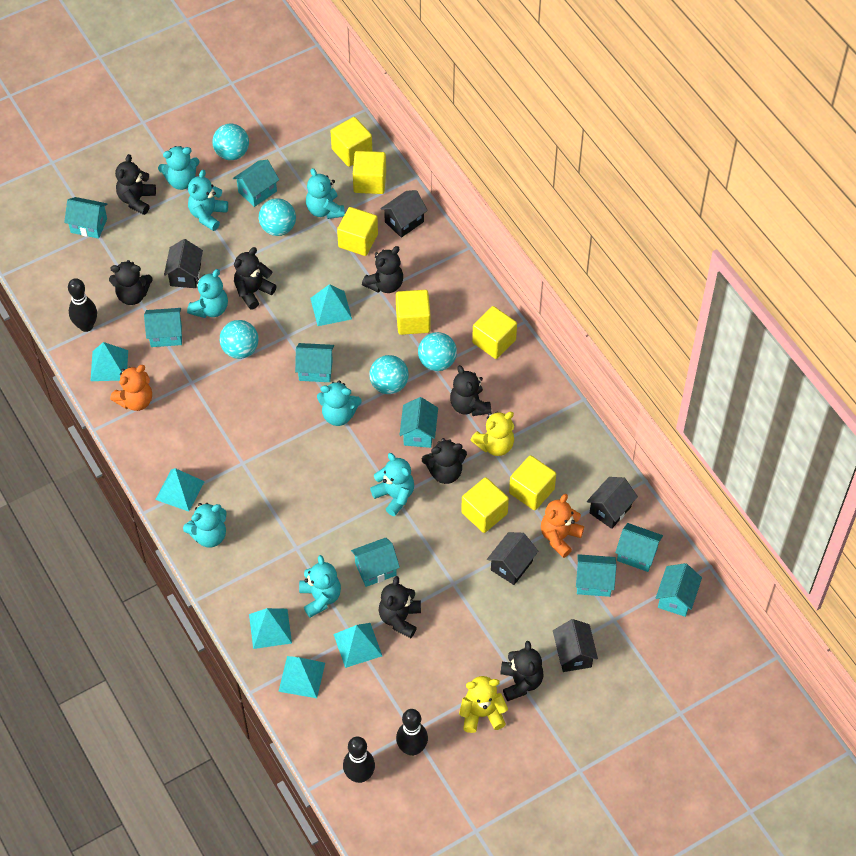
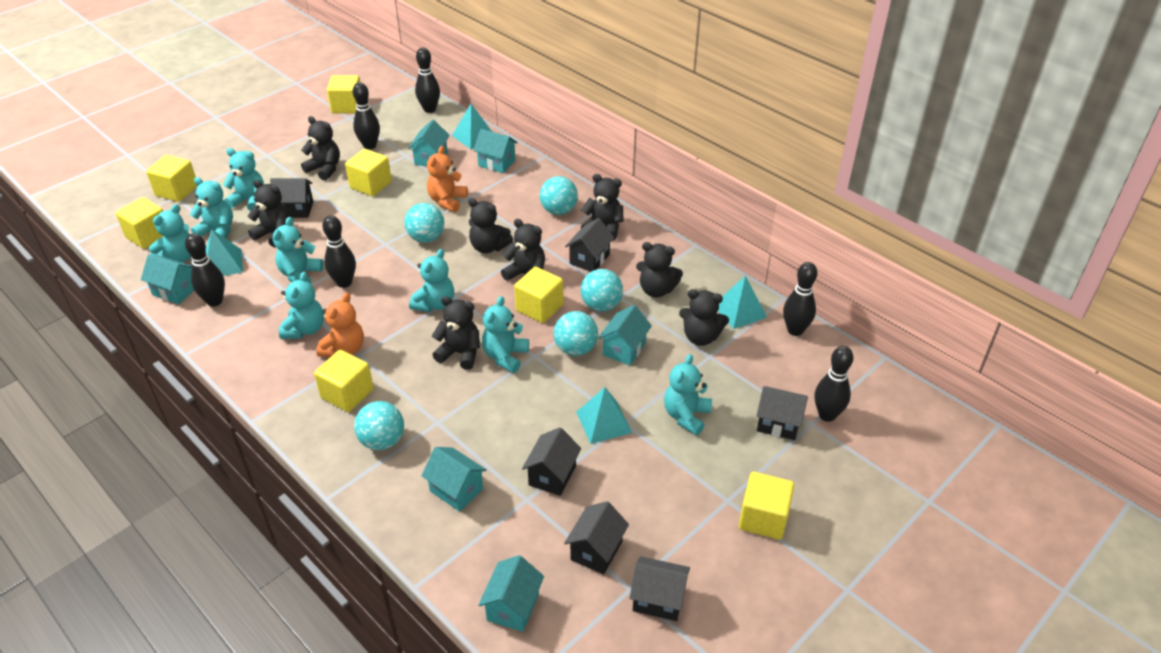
black bowling pin: [68,278,97,332] [343,736,375,783] [396,709,428,756] = 3 -> [185,233,225,307] [322,215,356,288] [353,82,380,149] [415,47,440,113] [783,262,817,336] [815,346,854,422] = 6
black house: [164,239,203,288] [381,190,428,238] [487,532,538,585] [553,619,598,672] [587,477,638,529] = 5 -> [270,178,313,218] [522,427,581,496] [564,501,629,574] [565,218,614,272] [630,556,690,621] [756,386,808,440] = 6
turquoise house: [64,197,108,239] [144,308,182,347] [233,160,279,207] [295,343,334,382] [351,538,400,587] [399,397,438,448] [576,554,616,597] [615,523,663,572] [656,563,702,617] = 9 -> [141,254,194,304] [408,120,450,166] [421,447,487,512] [473,129,518,173] [478,555,544,632] [598,305,652,366] = 6
turquoise pyramid: [90,342,128,381] [155,468,205,512] [249,608,292,649] [278,656,325,698] [310,284,352,326] [333,623,382,668] = 6 -> [206,229,243,276] [452,104,492,149] [576,387,632,444] [718,276,767,329] = 4
yellow teddy bear: [459,676,508,733] [471,411,514,456] = 2 -> none = 0

